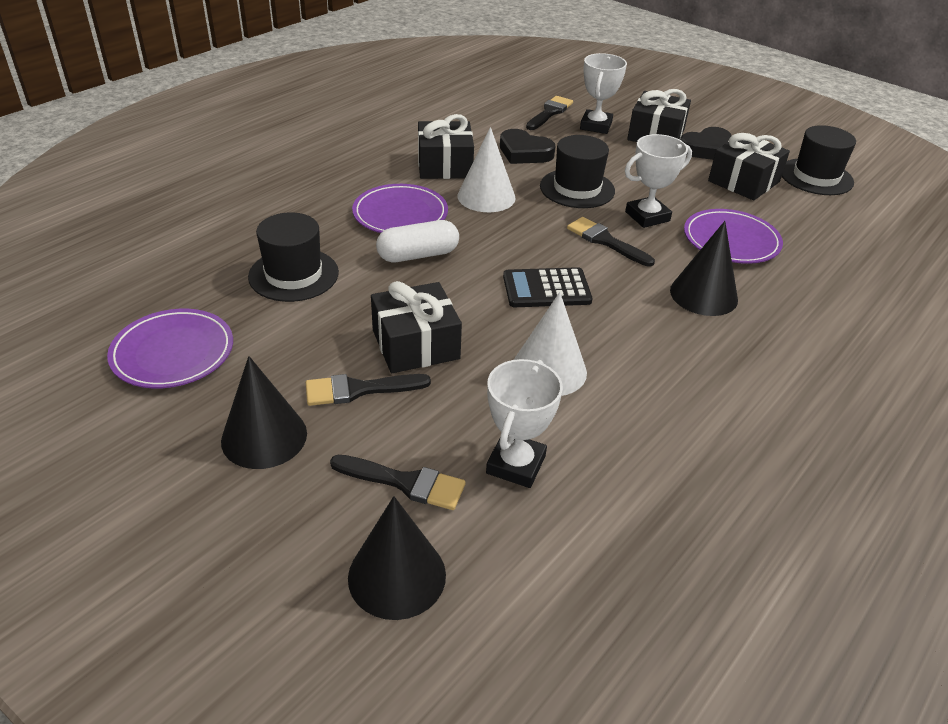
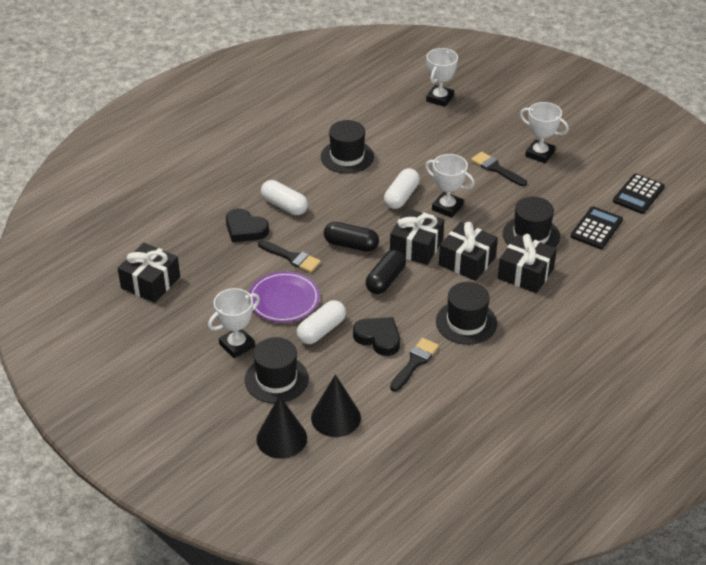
black brush: [306,374,431,406] [330,455,466,510] [526,96,573,130] [567,217,655,267] = 4 -> [258,240,321,273] [390,338,439,391] [471,152,527,186] = 3
black calculator: [503,267,593,307] = 1 -> [570,206,623,249] [613,173,665,214] = 2
black capsule: none = 0 -> [324,222,379,252] [366,250,406,294] = 2
black cone: [221,356,307,469] [348,496,446,620] [670,221,738,316] = 3 -> [257,395,307,459] [311,374,361,437] = 2
black hat: [248,212,339,302] [540,135,615,208] [782,125,856,195] = 3 -> [245,337,309,403] [321,120,374,174] [436,282,497,345] [503,197,560,247] = 4
purple plate: [107,309,233,388] [352,184,448,233] [684,209,783,264] = 3 -> [249,271,320,322] = 1
white capsule: [376,220,459,262] = 1 -> [261,180,308,215] [297,300,346,344] [384,168,420,209] = 3
white cone: [457,127,516,212] [514,292,587,396] = 2 -> none = 0
white trophy: [486,359,563,488] [580,53,627,134] [625,134,692,228] = 3 -> [208,288,260,358] [425,154,474,218] [426,48,458,107] [520,102,569,163] = 4

